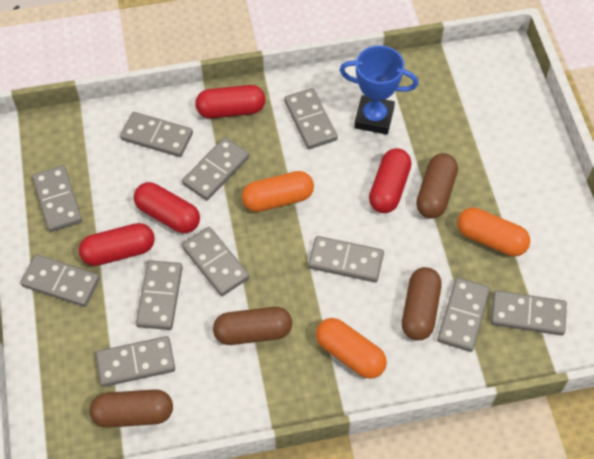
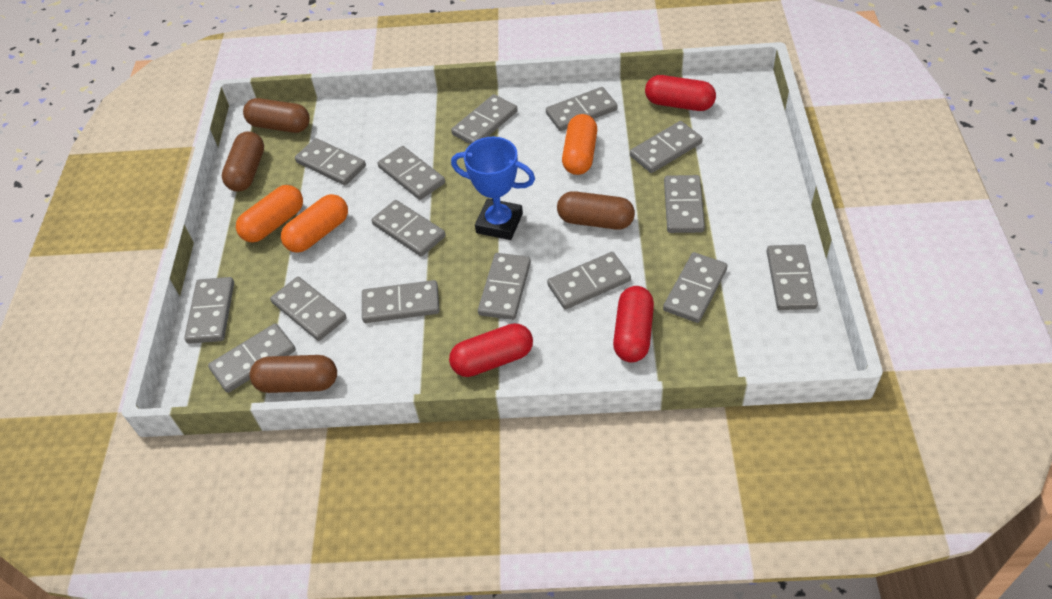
grey domino: [20,254,100,307] [32,166,82,232] [96,336,175,387] [120,112,193,157] [136,260,183,330] [182,137,250,200] [182,227,250,296] [284,88,338,149] [308,236,384,282] [437,278,490,352] [491,290,567,336] = 11 -> [184,277,234,344] [208,323,296,393] [270,277,347,341] [295,138,366,185] [362,280,440,323] [371,200,445,257] [378,146,445,200] [451,94,518,144] [478,253,531,320] [546,87,618,131] [547,252,631,309] [630,121,703,173] [663,252,728,323] [664,175,705,233] [767,244,818,310] = 15
red capsule: [79,223,155,266] [134,182,200,233] [195,85,265,118] [369,148,411,213] = 4 -> [449,323,533,377] [613,286,654,362] [645,75,716,111] = 3

